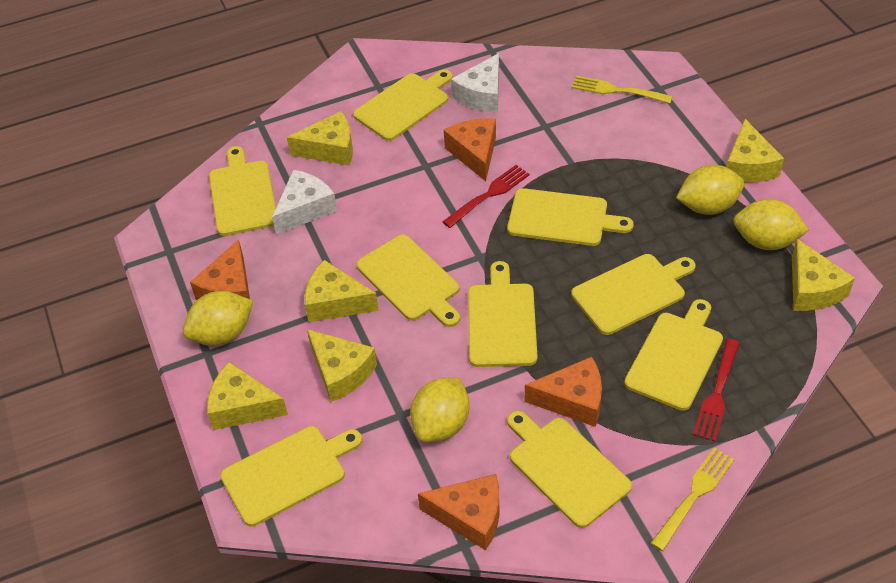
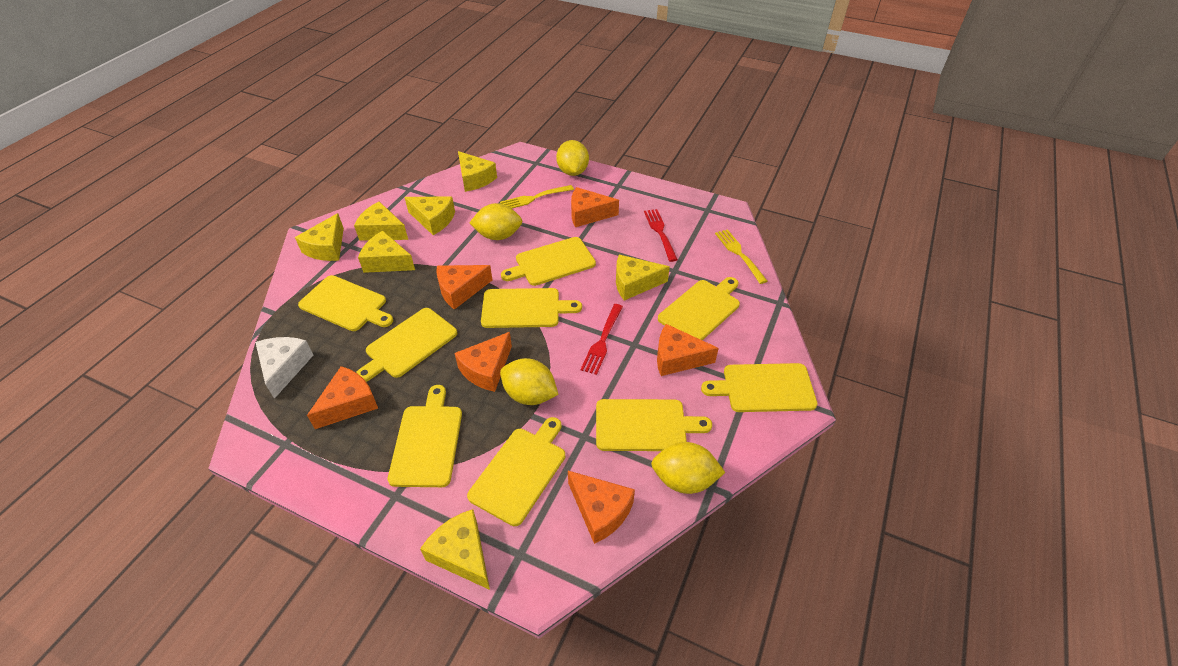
orange cheese: [190,239,250,300] [418,474,500,550] [444,118,496,181] [525,357,602,427] = 4 -> [307,366,378,429] [436,265,492,310] [455,332,512,392] [568,471,635,544] [571,187,619,227] [657,324,719,376] = 6
white cheese: [272,170,337,234] [451,53,499,112] = 2 -> [255,337,313,399] = 1
yellow cheese: [207,362,288,430] [287,111,353,166] [305,260,379,322] [307,329,377,402] [727,119,784,183] [792,239,855,311] = 6 -> [295,213,344,261] [354,202,408,241] [358,231,415,273] [404,197,455,235] [420,509,490,590] [458,151,497,192] [616,255,670,301] = 7

